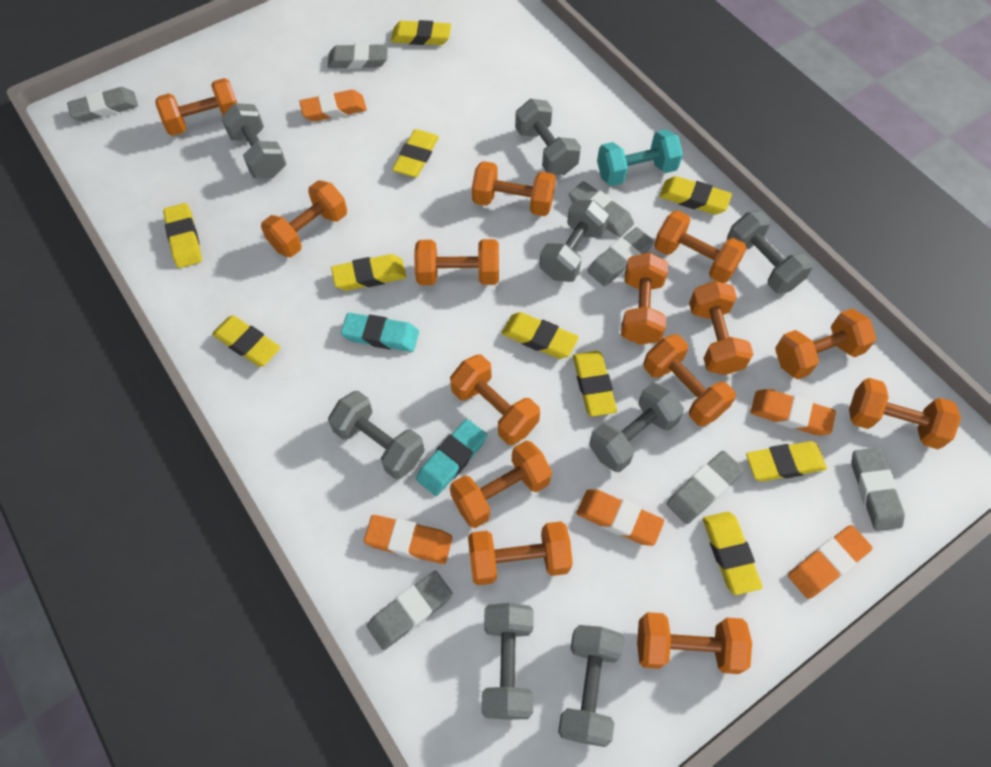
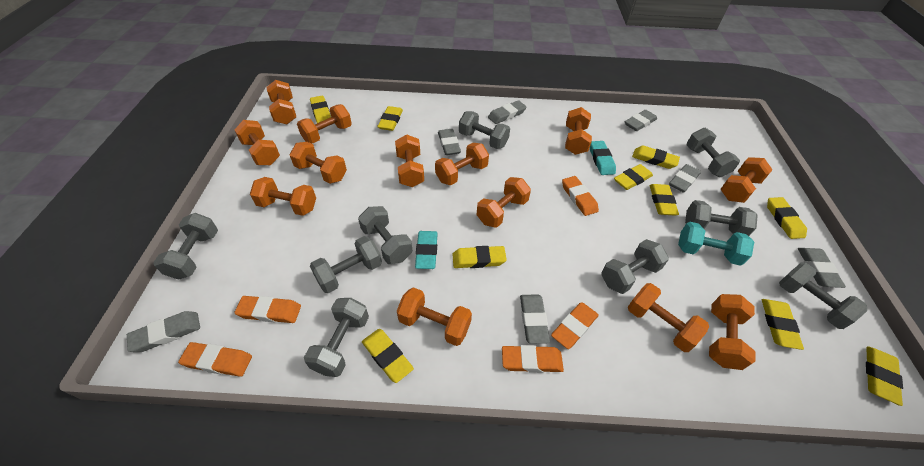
grey dumbbell: [221,103,286,178] [328,391,425,479] [481,603,534,720] [515,99,581,175] [539,200,609,282] [558,625,625,747] [589,382,684,472] [727,211,813,294] = 8 -> [153,213,218,280] [304,298,369,377] [310,236,382,293] [358,206,412,264] [459,111,510,149] [601,239,669,294] [685,200,758,236] [686,128,740,177] [779,262,867,329] = 9
orange dumbbell: [155,78,237,136] [261,180,347,257] [414,239,499,285] [450,354,540,445] [450,440,552,528] [468,521,573,585] [472,161,556,216] [621,253,668,345] [637,612,752,674] [644,334,736,426] [654,210,747,283] [689,281,753,375] [775,308,876,379] [849,378,961,449] = 14 -> [234,120,280,165] [250,177,316,216] [267,80,296,124] [290,142,347,184] [297,104,352,144] [395,134,424,187] [397,287,472,346] [435,143,489,185] [477,177,531,228] [565,107,592,155] [628,283,709,352] [709,294,756,370] [720,157,773,203] = 13

